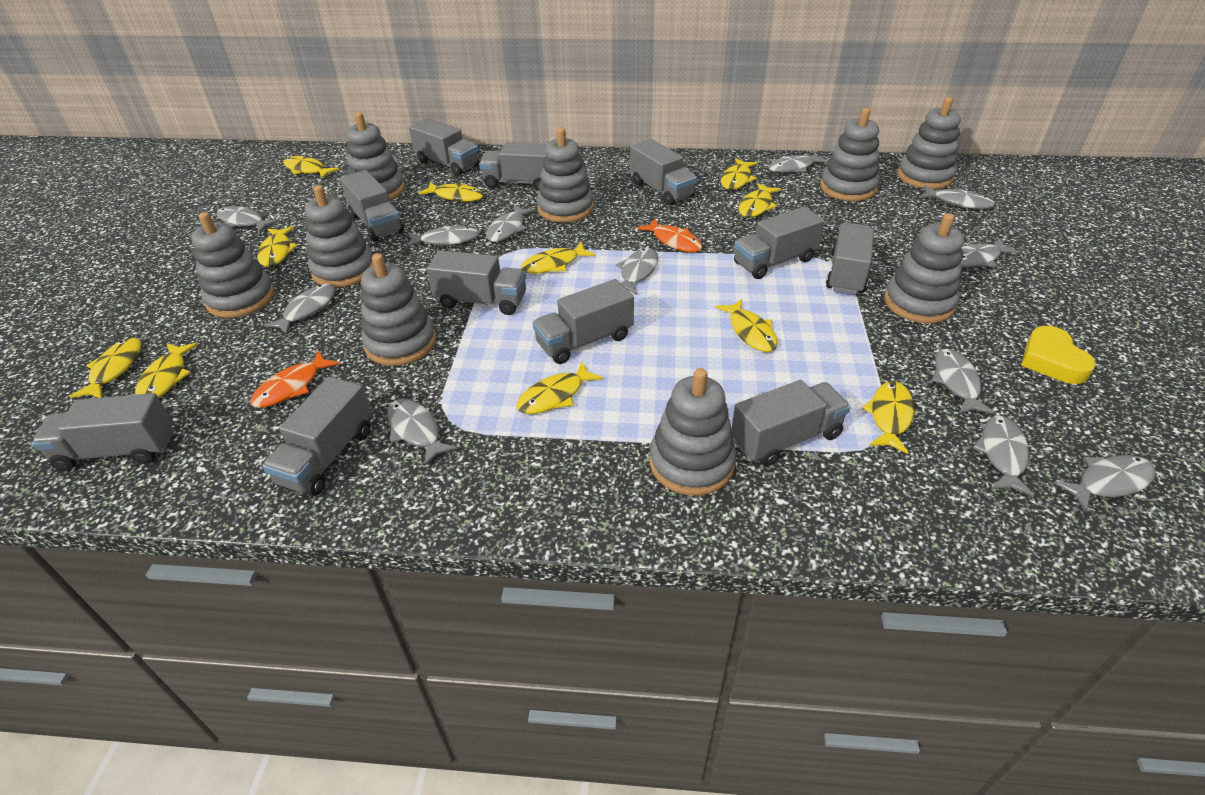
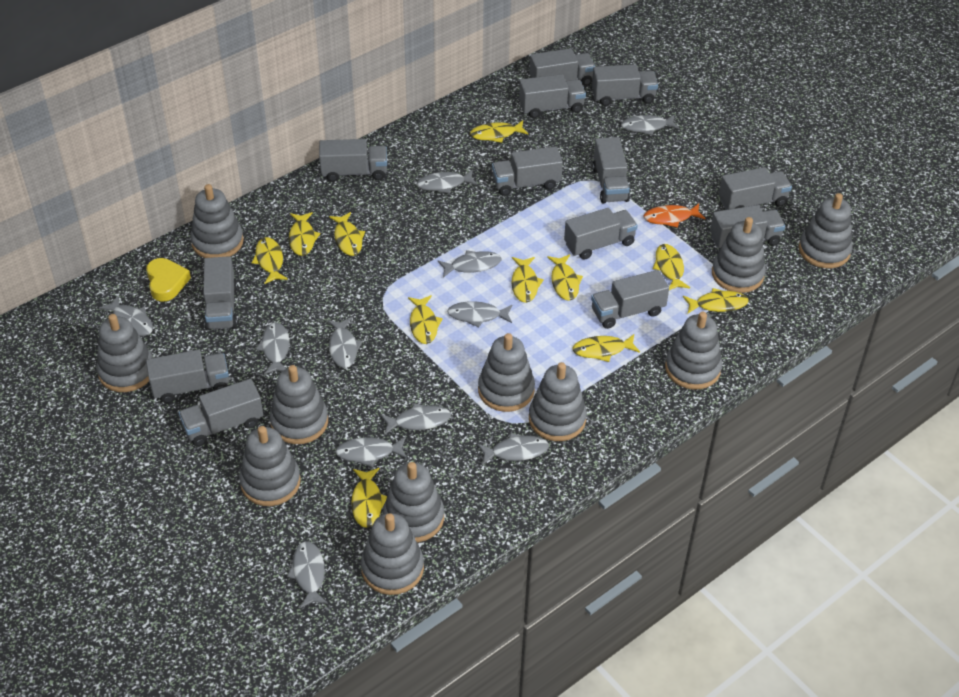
grey fish: [217,206,279,233] [264,284,336,335] [387,398,458,466] [406,225,479,248] [486,205,536,242] [616,248,658,295] [768,152,829,173] [920,185,995,209] [932,348,995,414] [961,238,1019,267] [973,416,1035,497] [1054,455,1156,512] = 12 -> [99,295,153,336] [256,322,290,374] [287,541,328,608] [327,318,362,368] [335,437,407,467] [381,403,451,435] [417,170,477,194] [438,250,501,277] [447,301,512,328] [477,433,549,465] [621,115,679,135] = 11
grey stacking toy: [191,212,275,318] [305,185,373,288] [347,112,405,200] [361,253,436,366] [537,128,594,223] [650,368,736,496] [820,108,879,201] [884,213,964,323] [897,97,961,189] = 9 -> [96,314,153,392] [190,184,244,258] [239,426,301,506] [269,365,328,444] [361,513,424,595] [383,462,444,542] [478,333,535,412] [529,362,587,441] [665,312,722,389] [712,217,766,293] [799,193,853,268] = 11
grey truck: [32,393,174,471] [262,376,372,496] [340,170,404,242] [409,118,479,176] [427,250,526,315] [479,142,547,190] [532,279,634,364] [630,139,697,206] [731,380,850,466] [734,207,825,279] [826,222,874,294] = 11 -> [146,350,229,403] [179,379,263,447] [203,256,237,331] [319,139,387,182] [492,147,563,196] [519,74,586,118] [529,48,595,86] [564,208,638,260] [591,270,669,329] [592,64,658,106] [593,137,630,203] [710,205,785,248] [719,167,792,210] = 13
orange fish: [250,350,340,408] [637,218,702,252] = 2 -> [643,204,706,228] = 1

